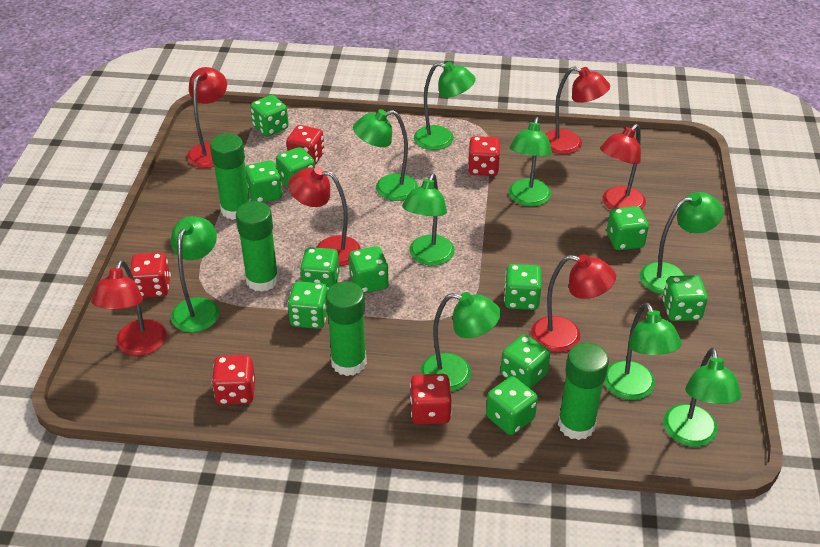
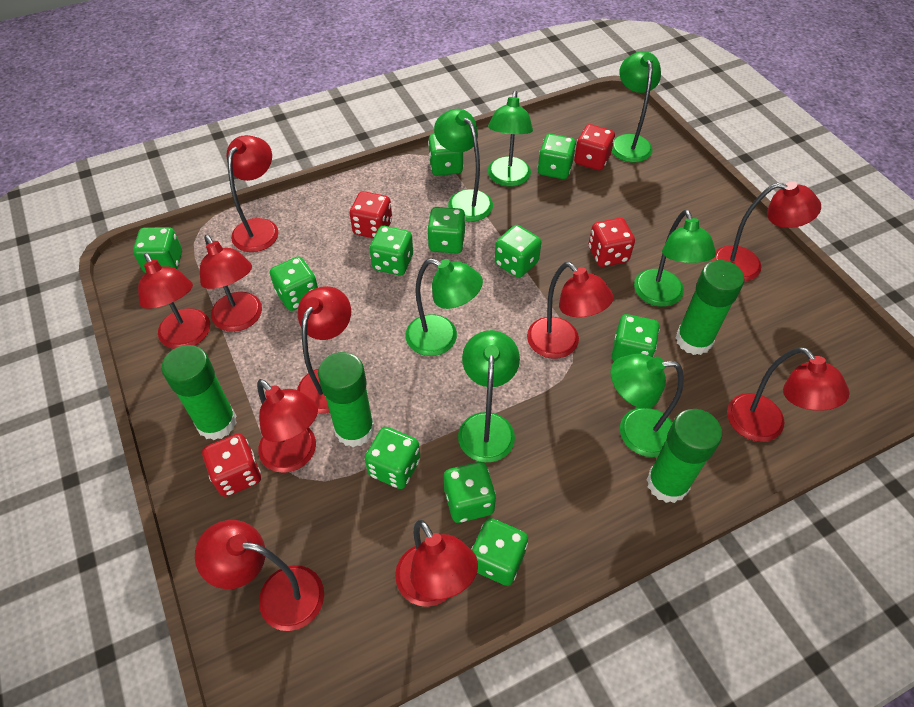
green lamp: [171,216,220,332] [353,109,418,201] [402,173,455,266] [414,62,476,150] [420,292,501,391] [509,117,552,207] [604,302,682,400] [640,192,723,294] [663,348,742,447] = 9 -> [405,258,483,356] [434,109,493,221] [458,330,520,463] [488,91,533,186] [610,354,684,457] [612,51,661,163] [634,210,716,307] = 7
red dice: [130,253,171,298] [212,355,255,405] [286,125,324,165] [410,374,451,425] [468,136,500,176] = 5 -> [202,433,261,497] [350,191,392,238] [574,124,615,170] [588,218,635,267] = 4
red lamp: [91,260,167,356] [187,67,227,168] [288,167,361,266] [531,254,616,352] [545,66,610,154] [600,124,646,210] = 6 -> [138,253,210,349] [195,520,324,631] [200,235,262,332] [227,135,278,252] [257,379,318,473] [297,286,351,414] [395,520,478,607] [527,262,614,359] [712,181,821,281] [727,347,850,442] = 10

